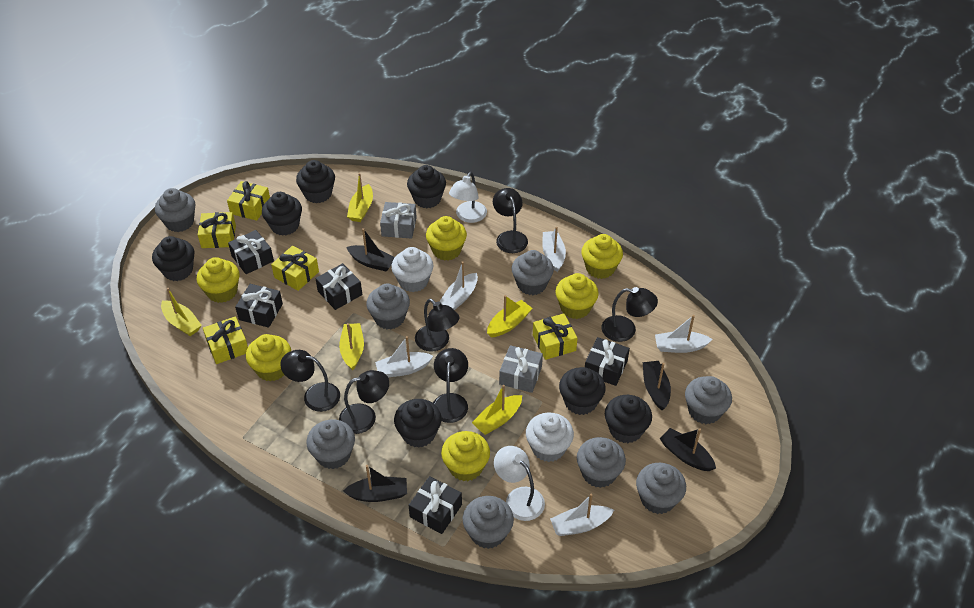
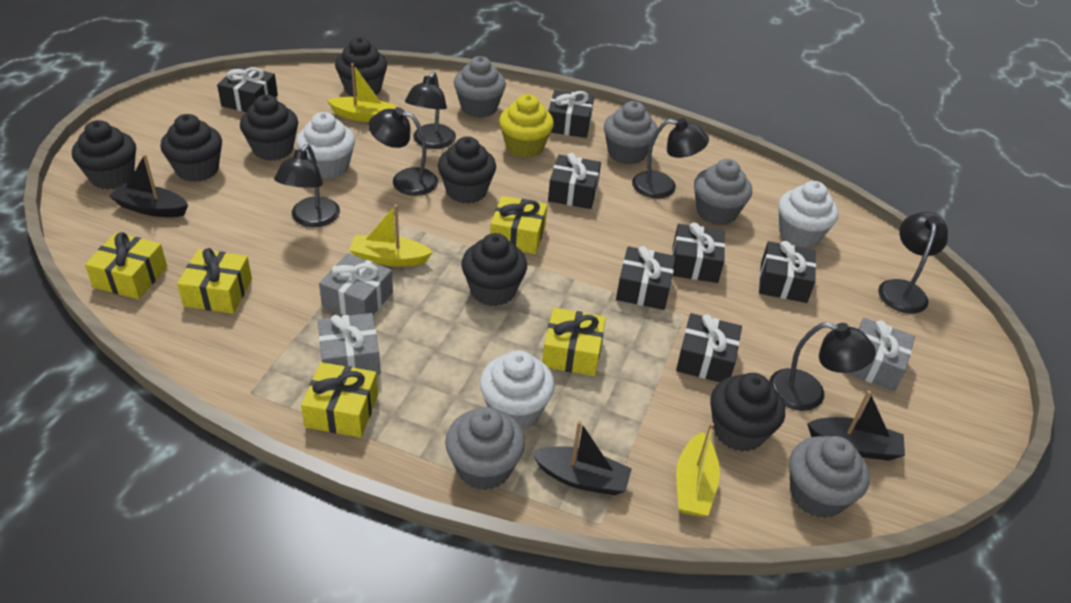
black boat: [343,465,407,502] [346,228,395,272] [643,361,671,410] [660,428,716,471] = 4 -> [109,154,188,217] [531,421,632,495] [807,390,905,461] = 3
black gift: [228,230,274,274] [235,284,283,328] [315,263,362,310] [408,476,462,534] [585,337,630,386] = 5 -> [217,65,278,112] [548,90,594,138] [548,153,601,209] [616,246,676,310] [672,223,725,283] [676,313,742,382] [759,241,816,303] = 7
grey cupcake: [155,188,195,232] [306,419,355,469] [366,283,410,329] [463,496,514,549] [512,250,554,295] [577,437,626,488] [636,463,686,514] [685,376,732,424] = 8 -> [445,407,525,490] [454,56,506,118] [604,101,658,165] [694,159,752,225] [789,436,870,518] = 5
grey gift: [380,202,417,239] [499,345,543,393] = 2 -> [318,313,381,375] [319,253,393,316] [847,318,915,391] = 3
white boat: [375,336,433,377] [439,261,478,310] [542,227,566,272] [550,494,614,536] [655,315,713,353] = 5 -> none = 0
white cupcake: [391,247,433,292] [526,413,574,462] = 2 -> [296,112,355,179] [480,350,555,429] [778,181,838,248] = 3
white lamp: [449,172,487,223] [494,446,545,521] = 2 -> none = 0
yellow boat: [161,288,202,336] [339,323,364,371] [347,173,373,222] [472,385,522,435] [487,295,533,337] = 5 -> [327,63,396,122] [349,204,433,267] [676,422,720,517] = 3
yellow cupcake: [197,257,240,303] [246,334,291,381] [426,216,467,261] [441,431,490,481] [555,273,599,319] [581,234,623,279] = 6 -> [499,94,554,158] = 1

